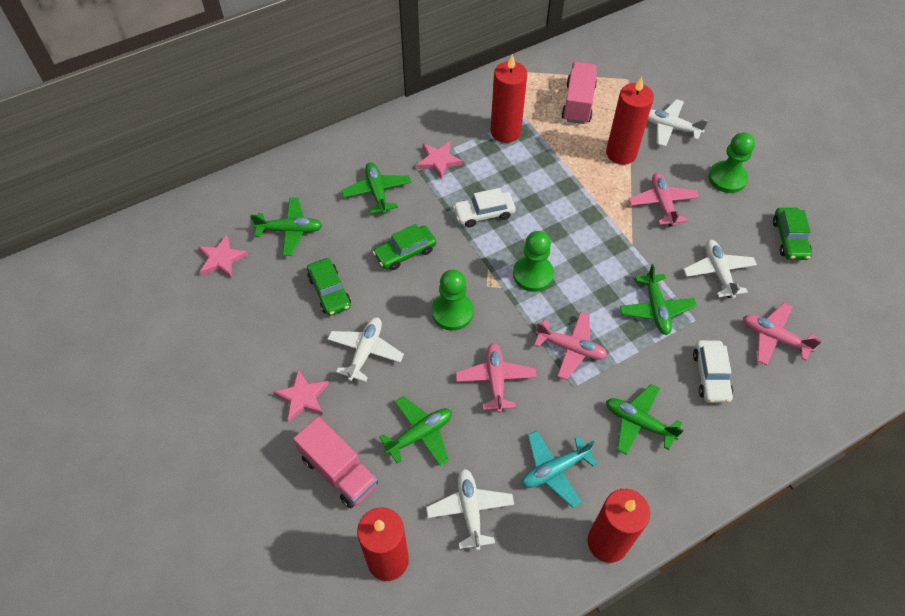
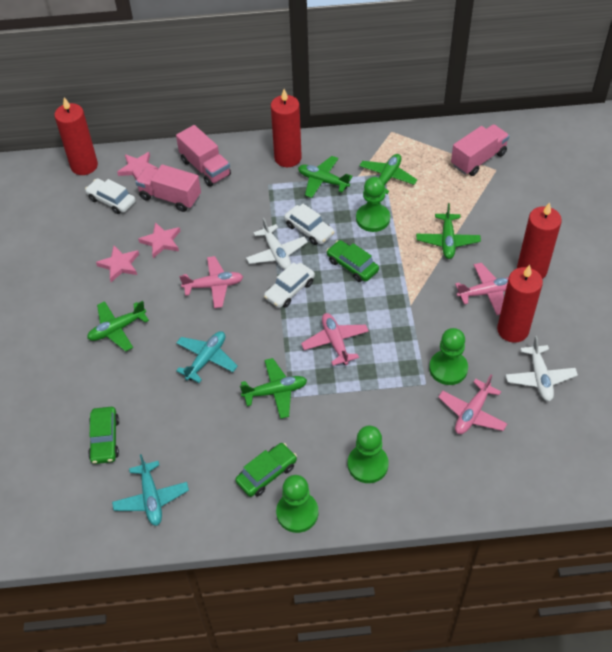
green pawn: [432,270,474,331] [513,231,554,292] [708,132,755,193] = 3 -> [276,475,318,533] [348,426,389,483] [356,177,390,232] [429,328,468,385] = 4
pink truck: [293,417,378,509] [561,62,597,124] = 2 -> [135,164,201,212] [176,125,231,186] [451,124,509,176] = 3
turquoise plane: [522,431,598,508] = 1 -> [112,454,189,526] [176,331,238,383] = 2
white car: [453,188,515,227] [693,340,733,403] = 2 -> [85,178,136,214] [264,262,315,308] [284,204,335,245] = 3
white plane: [327,317,404,382] [426,469,514,551] [648,99,708,147] [683,240,757,299] = 4 -> [246,218,308,269] [506,336,578,401] = 2

